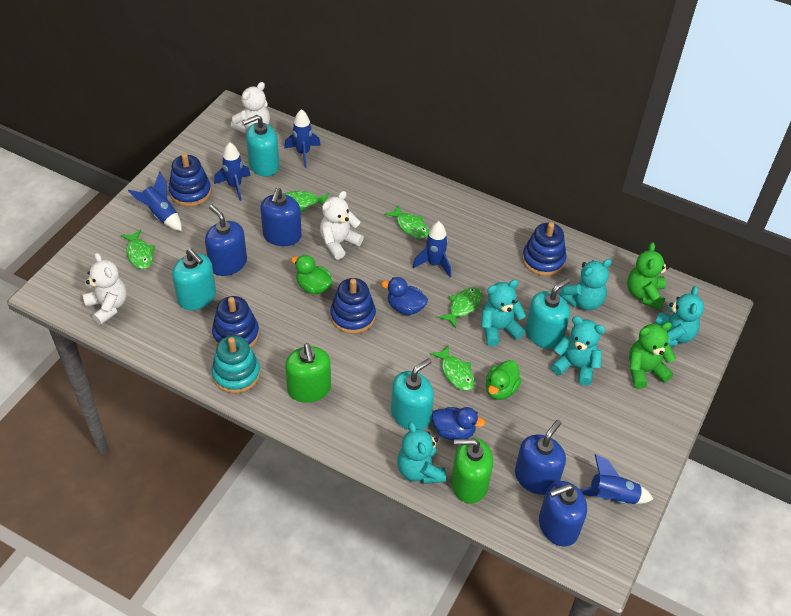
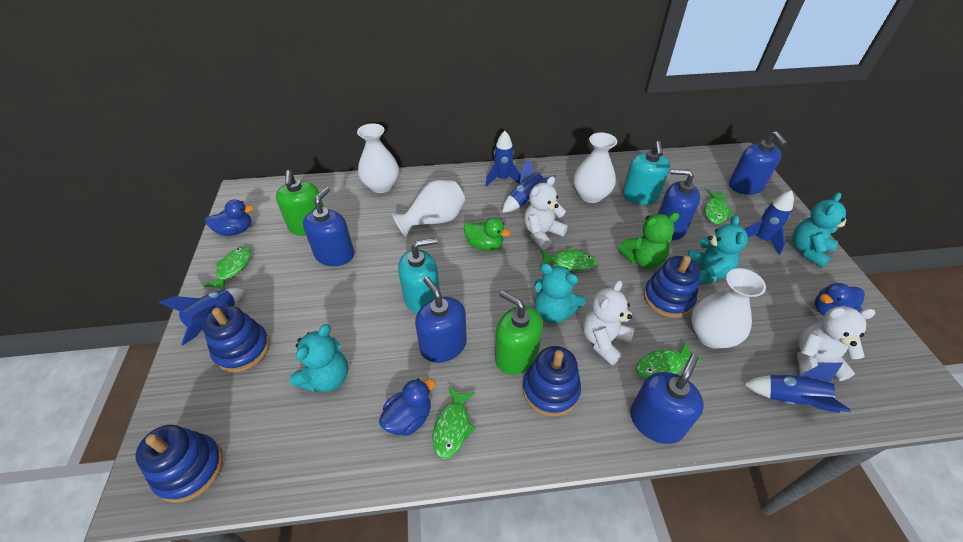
blue duck: [381,277,428,315] [432,407,485,440] = 2 -> [205,199,254,236] [379,378,435,436] [814,283,865,315] = 3
blue soap dispenser: [205,205,247,276] [260,188,302,246] [515,420,566,495] [539,481,587,546] = 4 -> [303,187,354,266] [415,277,467,363] [630,354,704,444] [658,169,700,240] [729,131,787,195] = 5
green duck: [291,255,332,294] [486,360,522,400] = 2 -> [464,218,511,251] = 1
green teddy bear: [627,242,669,310] [629,322,676,389] = 2 -> [618,213,680,269] = 1
turquoise soap dispenser: [172,249,216,310] [243,115,279,176] [391,358,434,430] [526,278,570,349] = 4 -> [398,238,440,314] [622,141,670,205] = 2
turquoise stacking toy: [212,335,260,394] = 1 -> none = 0
turquoise teddy bear: [397,422,446,484] [481,280,527,346] [551,316,605,386] [559,259,612,310] [655,286,704,346] = 5 -> [290,324,348,392] [535,263,586,323] [687,215,748,284] [792,192,850,268] = 4
white vase: none = 0 -> [357,123,399,193] [392,180,465,237] [574,132,617,203] [691,268,766,349] = 4

